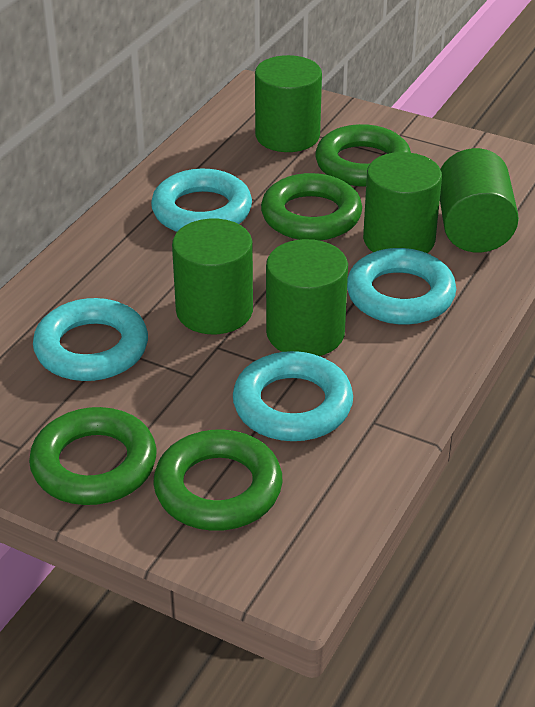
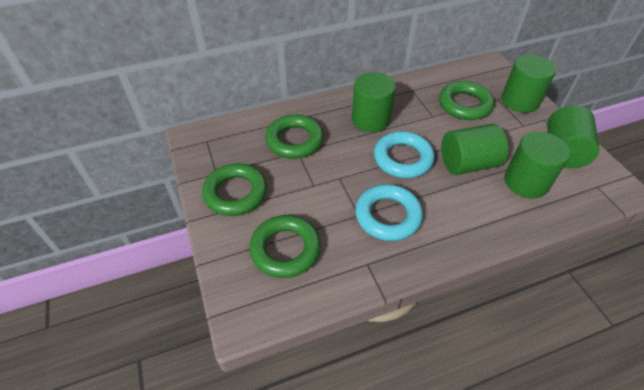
turquoise ring: [33,298,148,381] [151,169,252,232] [233,351,353,441] [347,248,456,325] = 4 -> [355,184,423,241] [374,131,435,178] = 2

